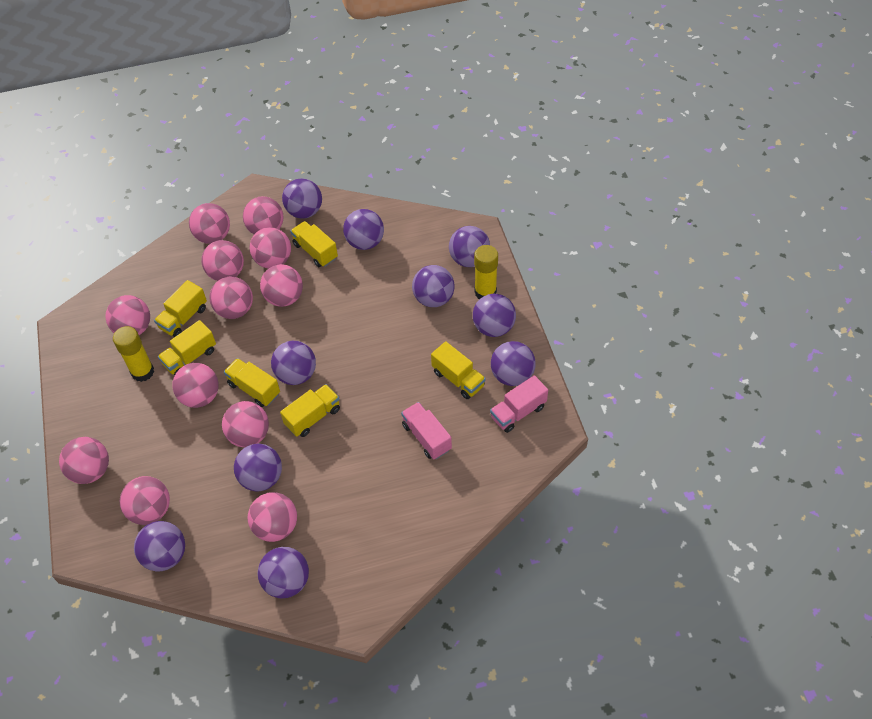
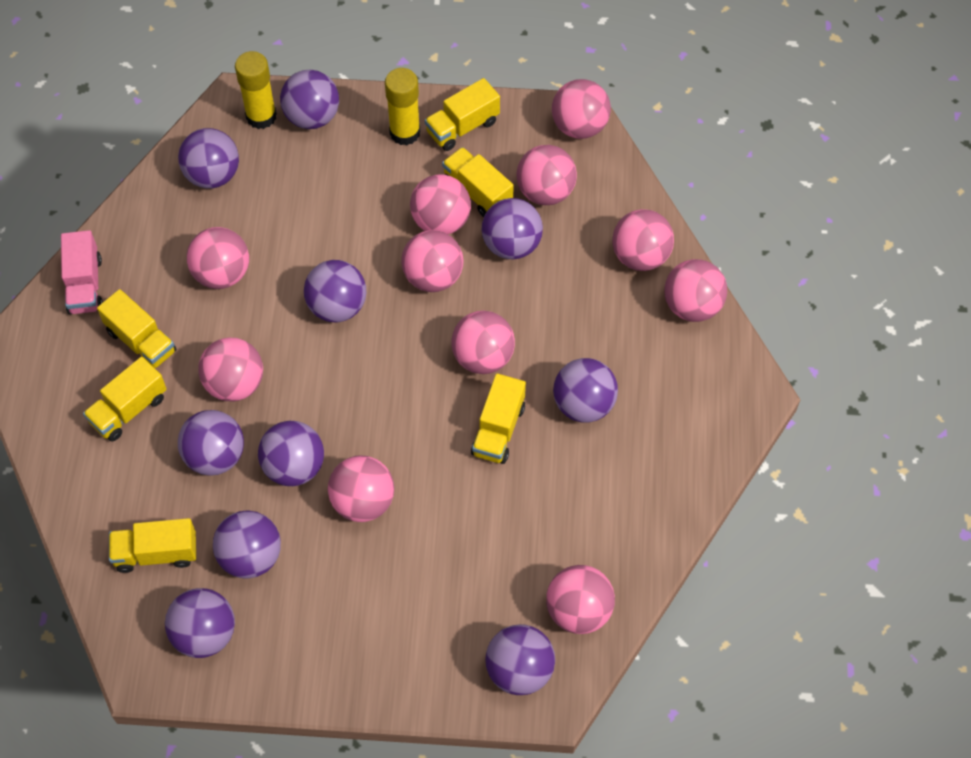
pink ball: [59,437,109,484] [105,295,150,335] [120,476,170,525] [172,363,219,408] [189,203,230,244] [201,240,244,281] [209,276,253,319] [222,401,269,447] [243,196,284,234] [248,492,297,542] [249,227,291,268] [260,264,303,307] = 12 -> [187,227,249,289] [198,338,263,401] [328,456,394,522] [401,230,463,292] [410,175,471,234] [451,311,515,374] [517,145,577,205] [546,565,615,634] [552,79,611,139] [612,209,674,271] [664,259,727,322] = 11
pink truck: [401,402,452,459] [490,375,548,433] = 2 -> [61,230,103,314] = 1

